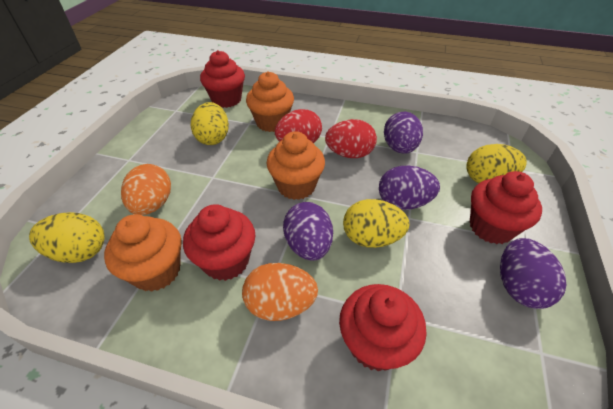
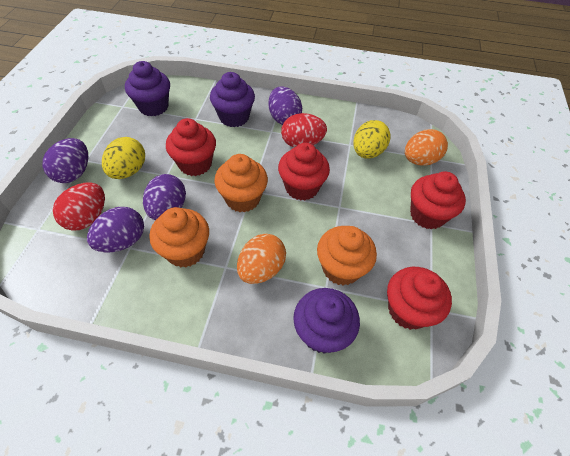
purple cupcake: none = 0 -> [125,61,170,116] [210,72,255,127] [293,288,360,354] = 3
yellow egg: [29,212,104,263] [191,102,229,145] [343,199,410,248] [466,144,527,183] = 4 -> [102,137,145,179] [353,120,391,158] = 2

